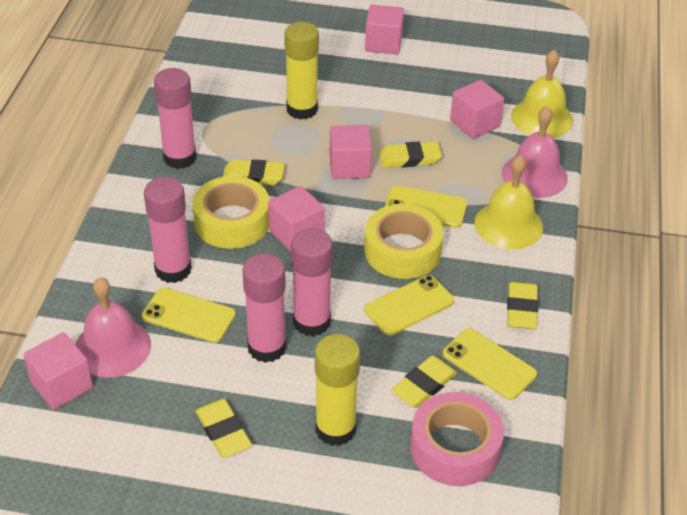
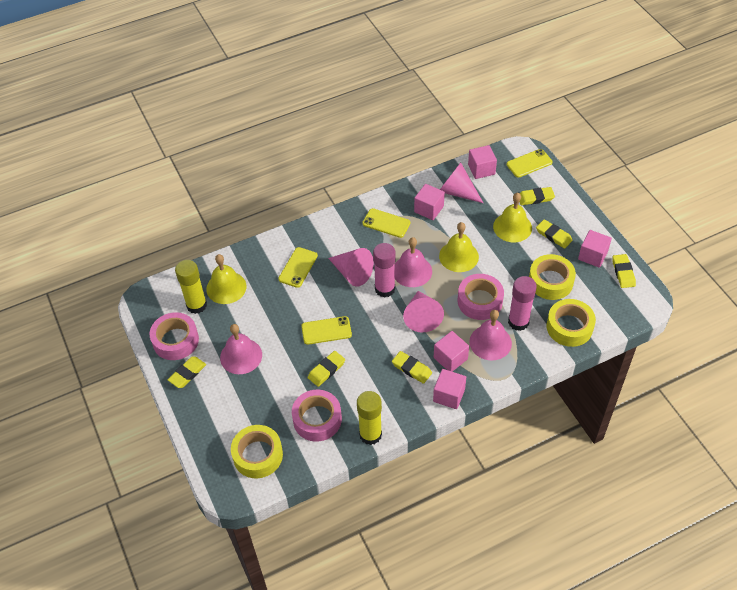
pink bell: [75,277,151,378] [502,106,568,198] = 2 -> [220,324,262,374] [395,237,432,287] [469,310,512,361] = 3
pink cone: none = 0 -> [328,248,374,287] [403,291,444,332] [440,163,483,203] = 3
pink glue stick: [144,177,192,283] [154,68,196,169] [242,253,286,363] [291,228,333,337] = 4 -> [373,243,395,297] [508,276,537,331] = 2
pink tape: [410,392,504,486] = 1 -> [149,312,199,360] [292,390,342,442] [458,274,504,320] = 3
yellow bell: [475,155,543,249] [511,50,573,138] = 2 -> [206,254,246,304] [439,222,479,272] [493,193,532,242] = 3
yellow eraser: [195,399,252,458] [223,160,285,185] [379,141,442,168] [391,356,458,408] [507,282,538,329] = 5 -> [168,357,206,388] [308,351,345,387] [392,351,432,384] [520,187,555,205] [536,219,573,249] [612,254,636,288] = 6
yellow tape: [192,176,269,249] [364,204,443,279] = 2 -> [231,425,283,479] [529,254,576,300] [547,299,596,347] = 3

